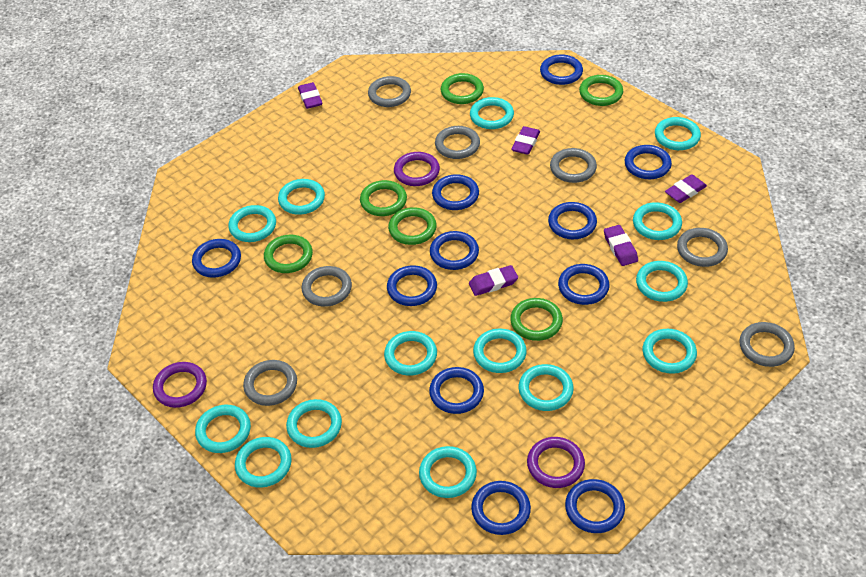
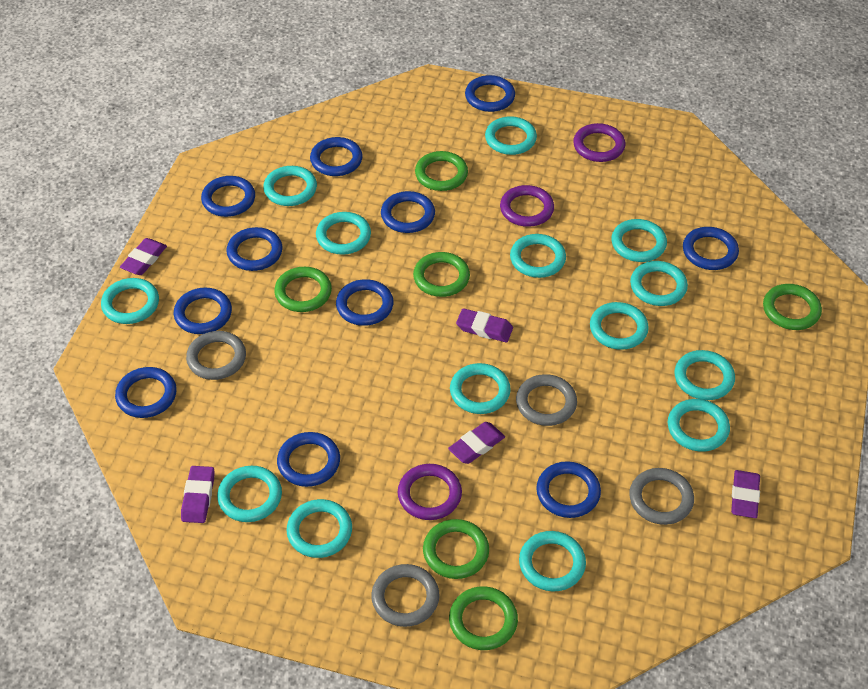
grey ring: [243,360,297,406] [301,266,352,307] [368,76,411,107] [435,126,480,159] [550,148,597,183] [677,228,728,267] [740,322,795,367] = 7 -> [186,331,246,380] [371,564,440,627] [516,374,577,426] [629,468,694,525] = 4

